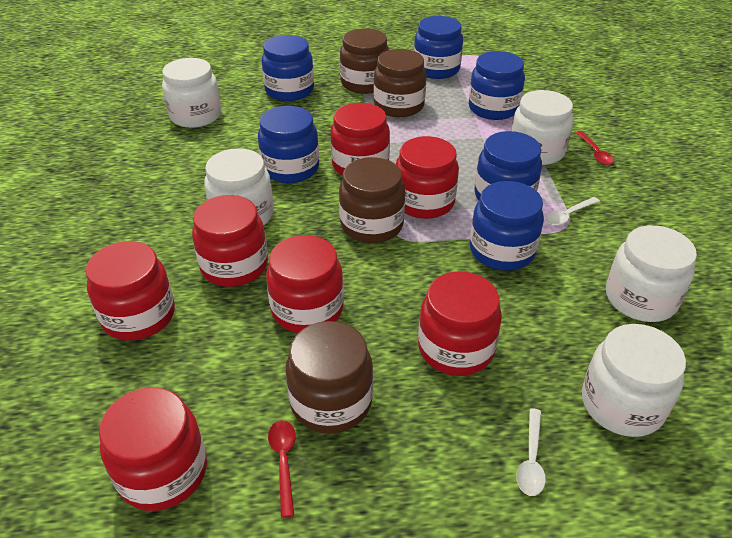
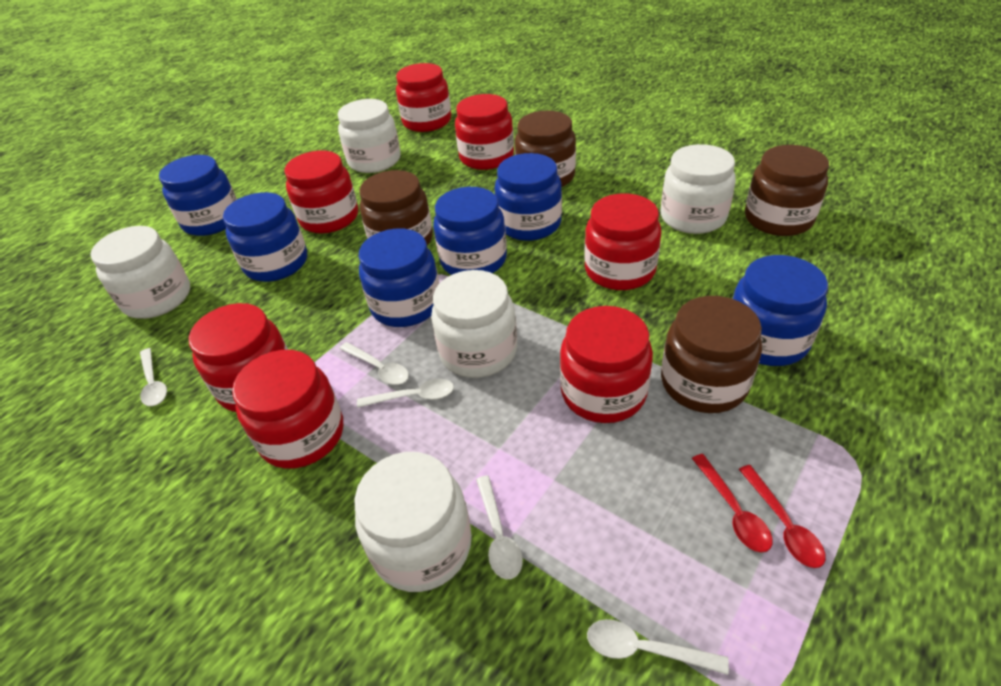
white spoon: [516,408,546,496] [545,197,600,226] = 2 -> [140,348,167,406] [339,342,409,385] [357,379,454,408] [476,475,523,579] [587,619,729,675] = 5

